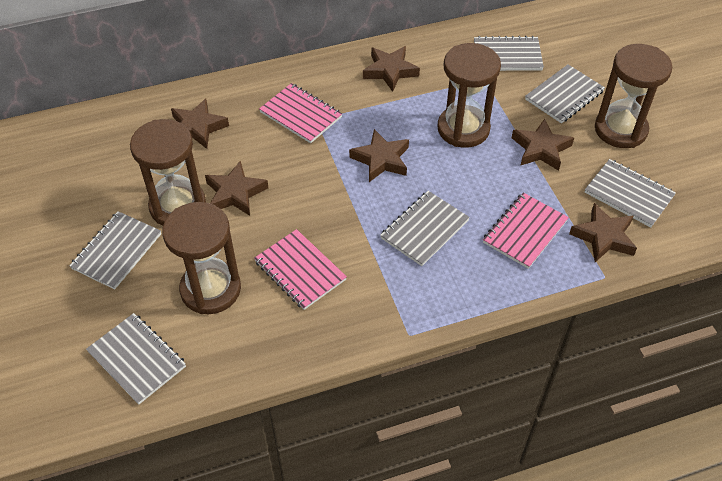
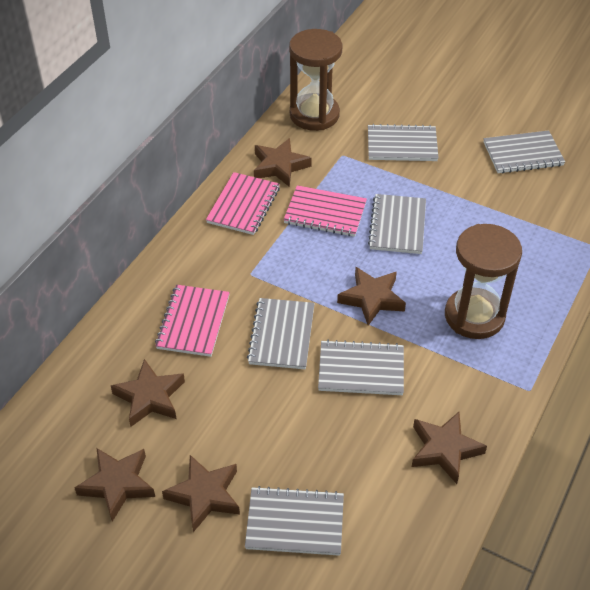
brown hourglass: [130,119,206,226] [162,202,241,314] [438,43,501,148] [595,44,672,148] = 4 -> [289,29,342,131] [445,224,522,339] = 2

